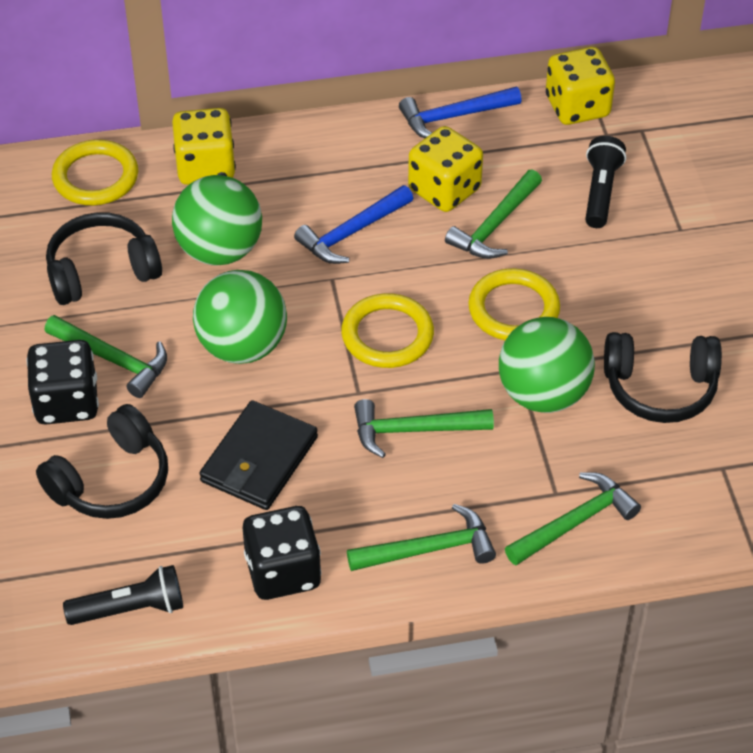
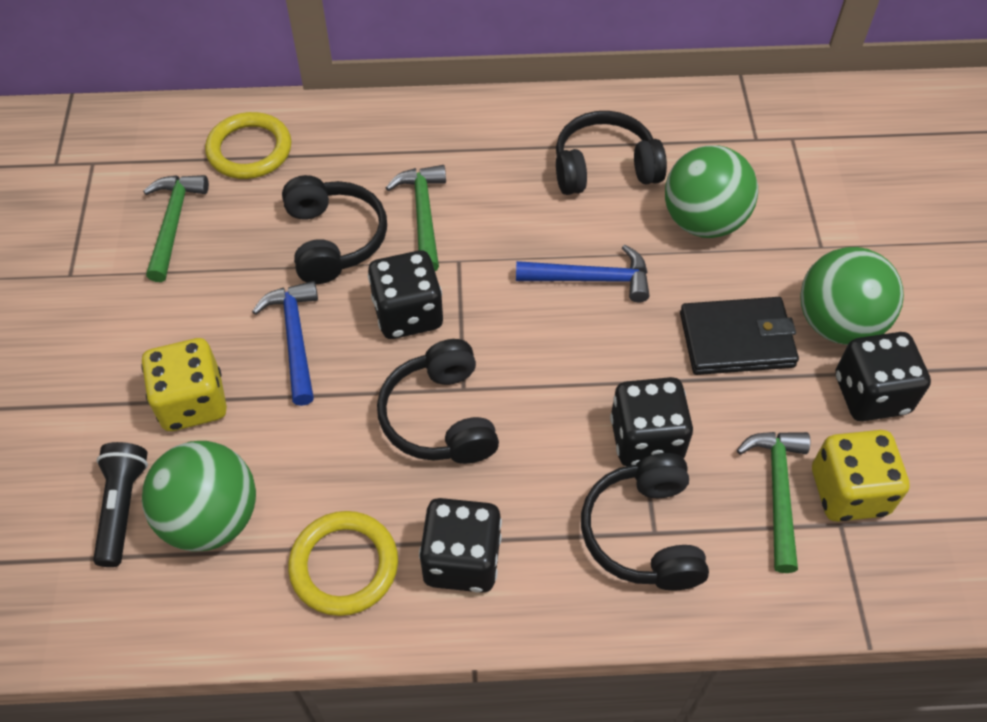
black dice: [26,340,99,425] [243,506,322,600] = 2 -> [368,250,443,339] [419,498,502,593] [610,377,693,466] [835,332,931,421] = 4
black flashlight: [63,565,183,625] [585,136,626,228] = 2 -> [93,442,148,567] = 1
black headphones: [36,404,168,519] [46,212,162,305] [604,332,722,423] = 3 -> [282,175,387,284] [377,339,499,464] [556,111,667,195] [581,453,709,591] = 4
green hammer: [44,315,167,398] [347,504,496,571] [354,399,494,458] [445,169,542,259] [505,472,641,565] = 5 -> [143,175,209,282] [386,165,446,271] [737,432,810,573] = 3
yellow dice: [172,108,236,185] [408,126,483,212] [546,47,615,125] = 3 -> [141,338,227,431] [812,430,910,522] = 2
yellow ring: [52,140,138,205] [341,293,434,368] [468,268,560,340] = 3 -> [205,112,291,179] [288,511,398,616] = 2

